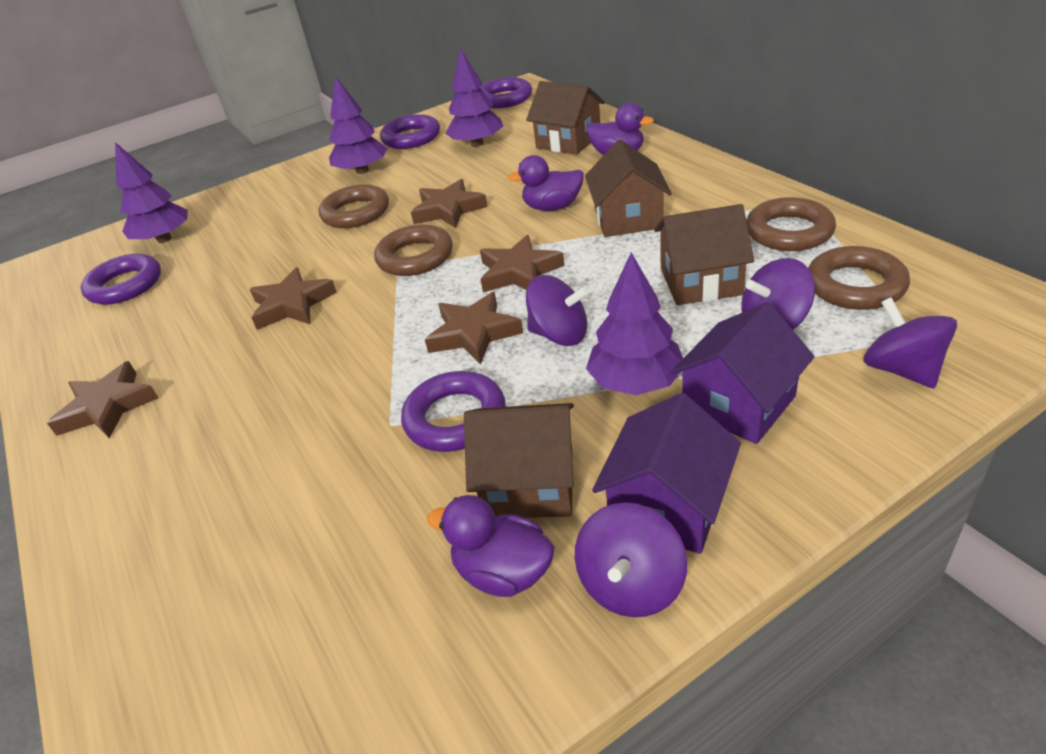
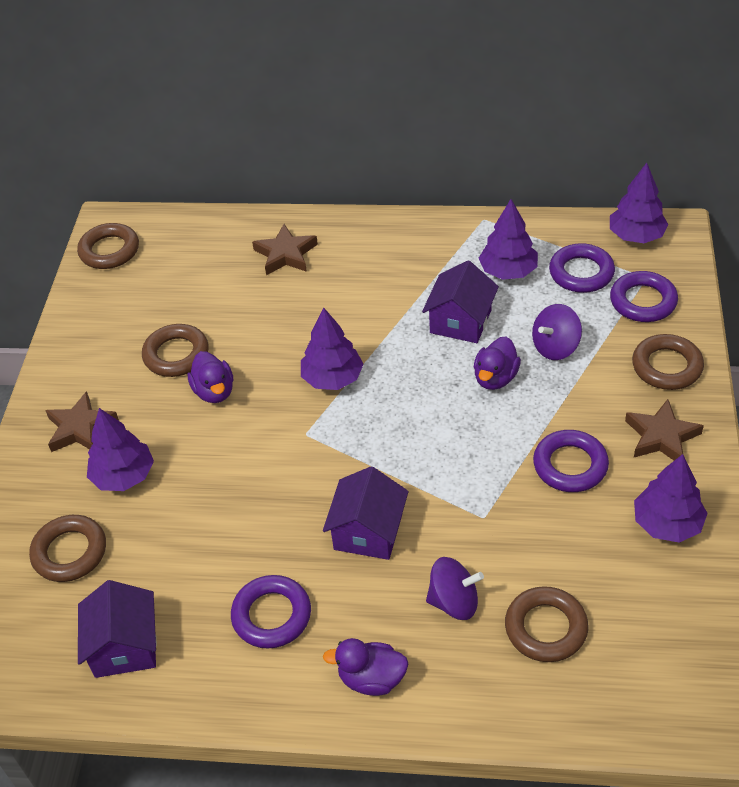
brown house: [464,403,574,518] [526,81,605,155] [585,140,672,237] [654,204,754,305] = 4 -> none = 0
brown ring: [319,184,389,228] [374,224,453,276] [746,197,836,251] [808,246,910,310] = 4 -> [29,515,106,582] [77,223,139,269] [142,324,209,377] [505,586,588,662] [632,334,704,390] = 5
brown star: [47,361,158,439] [250,268,337,330] [411,179,488,228] [425,292,523,365] [480,235,564,292] = 5 -> [45,391,119,452] [252,224,318,275] [625,399,704,460] = 3
purple house: [592,393,741,554] [671,302,815,444] = 2 -> [78,580,157,678] [323,466,409,560] [422,260,499,343] = 3
purple spinning top: [526,275,590,346] [575,502,687,617] [741,258,815,330] [863,297,957,388] = 4 -> [426,557,484,620] [532,304,582,360] = 2
purple tree: [115,142,188,243] [329,76,387,174] [445,48,503,147] [586,252,683,395] = 4 -> [87,408,154,491] [301,308,364,390] [479,199,538,280] [610,163,669,243] [634,454,708,543] = 5

